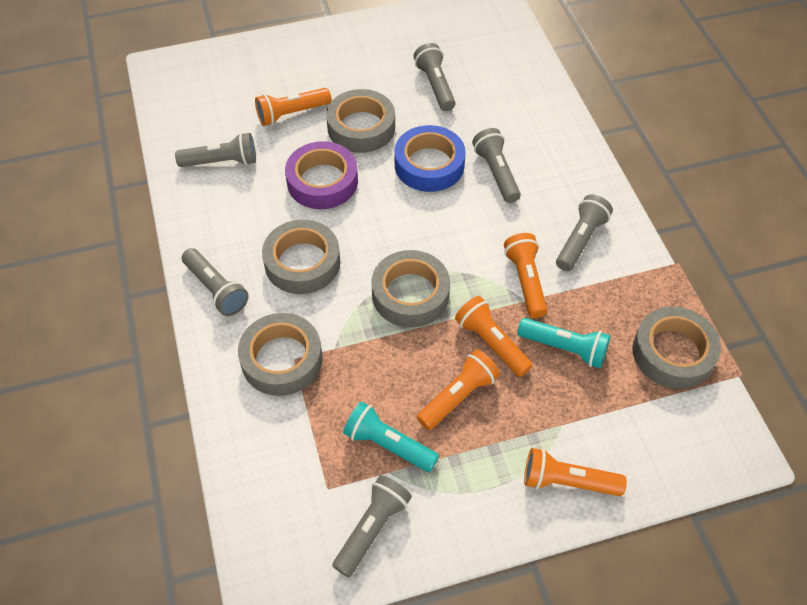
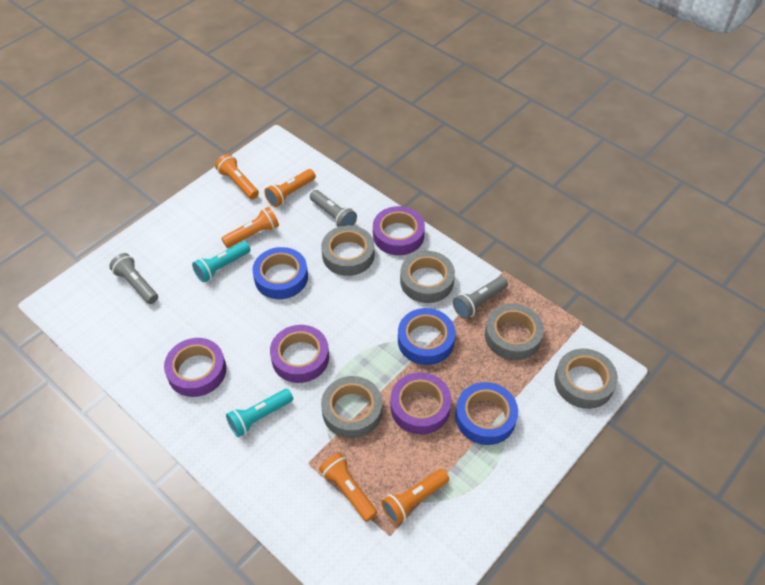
blue tape: [394,125,466,192] = 1 -> [252,247,308,299] [398,308,455,365] [455,382,518,445] = 3
grey flashlight: [175,133,256,167] [182,248,249,316] [332,475,412,577] [414,43,455,111] [472,128,521,203] [556,195,613,271] = 6 -> [109,253,158,304] [310,190,357,227] [453,276,508,319] = 3
purple tape: [285,141,358,209] = 1 -> [164,338,226,397] [270,325,329,383] [373,206,425,255] [390,372,452,434] = 4

